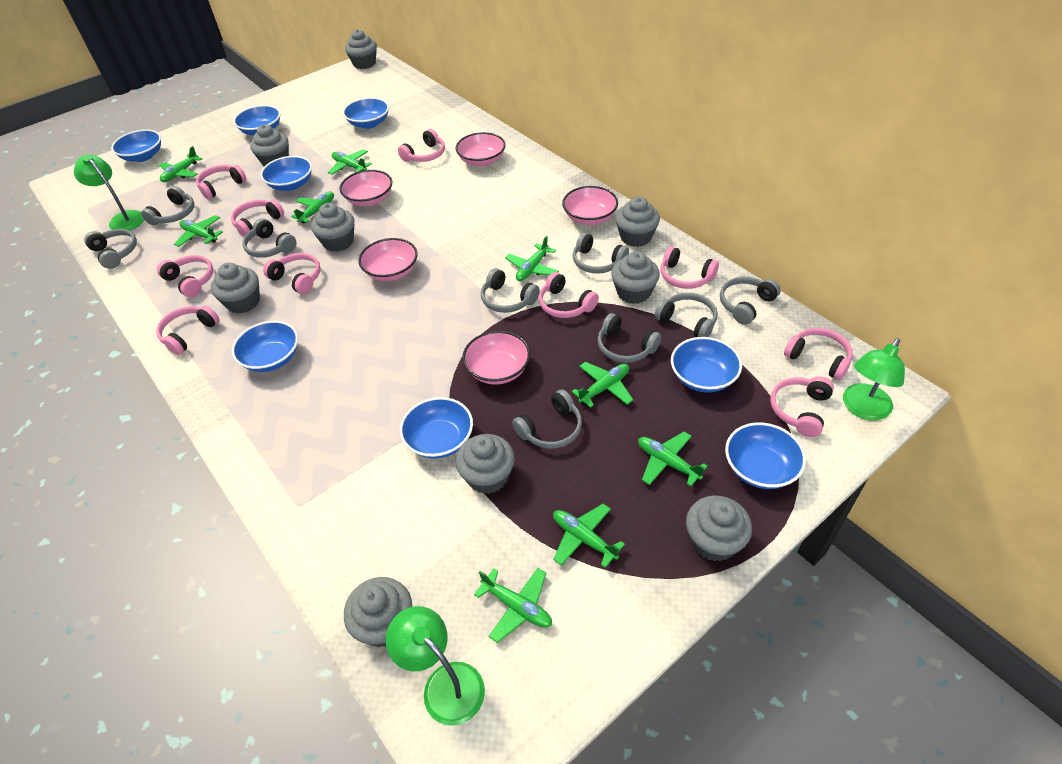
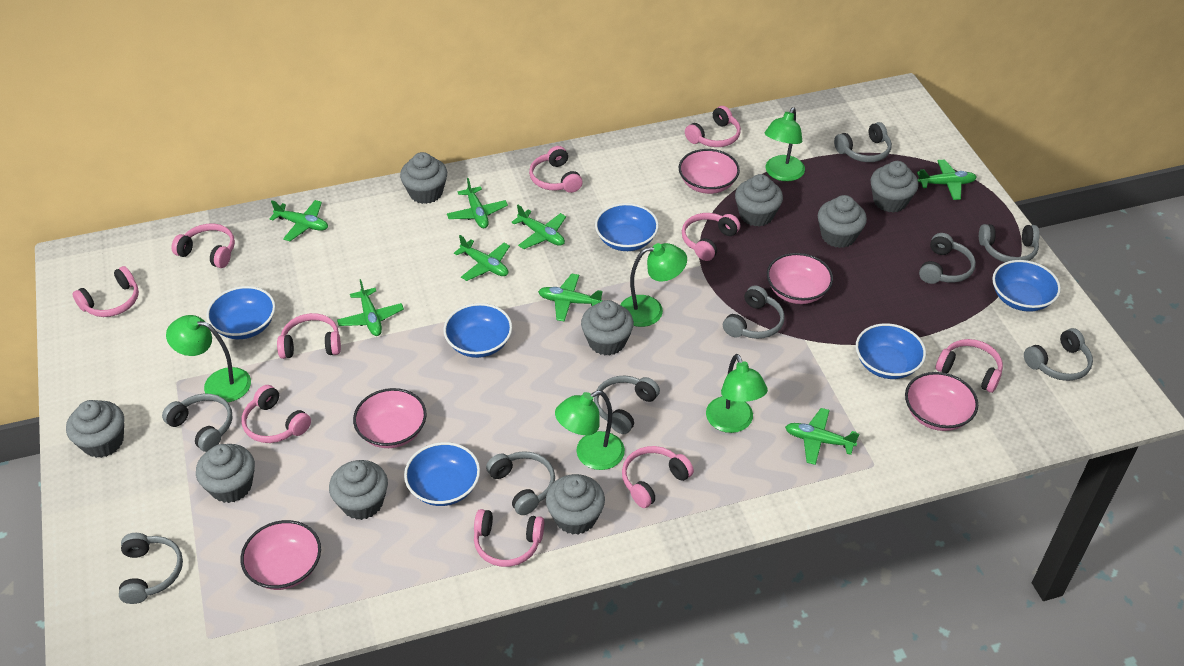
blue bowl: [111,129,161,162] [232,321,298,372] [233,105,281,135] [260,156,312,191] [343,97,389,129] [400,397,473,459] [671,337,742,393] [725,422,806,489] = 8 -> [206,286,275,339] [404,442,480,506] [443,303,512,358] [595,203,659,251] [856,323,926,379] [992,260,1061,312] = 6
green lamp: [74,155,144,231] [386,606,485,726] [843,338,905,421] = 3 -> [166,315,251,402] [555,390,625,470] [620,243,687,327] [706,354,768,433] [765,107,805,181] = 5
green plane: [159,146,202,182] [174,215,223,247] [291,191,334,223] [328,149,372,175] [474,568,552,643] [505,236,559,281] [553,504,625,568] [571,362,633,408] [638,432,708,487] = 9 -> [270,200,328,241] [337,279,404,336] [447,178,508,228] [454,235,510,281] [511,205,566,249] [538,274,603,322] [785,408,859,465] [917,160,977,200] = 8

